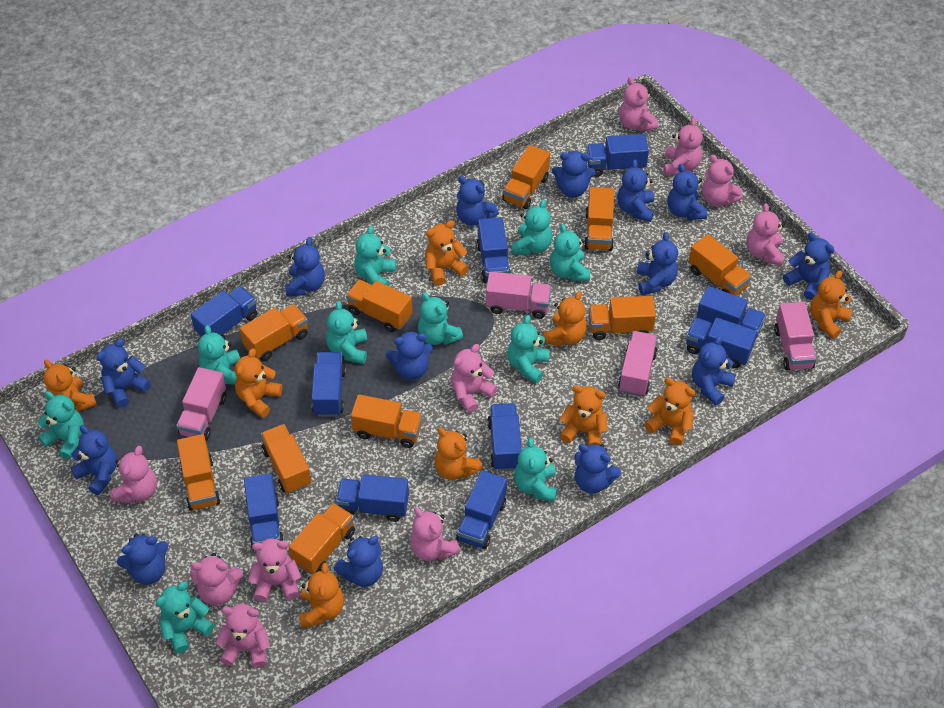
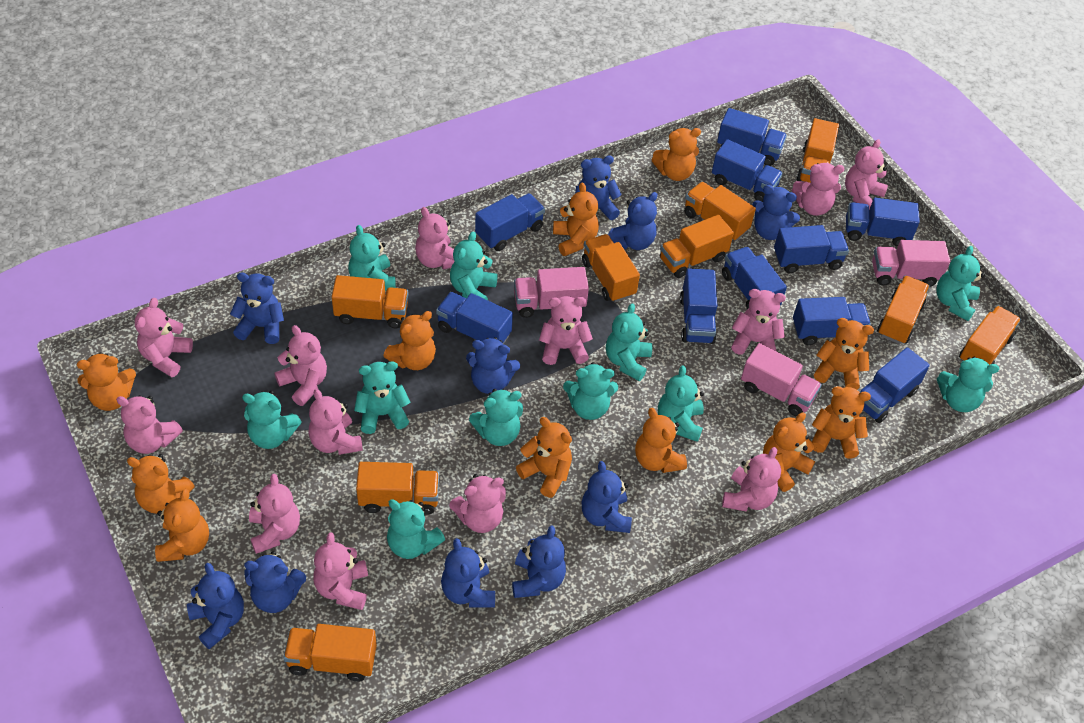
blue teddy bear: [71,425,117,495] [96,339,151,408] [117,534,168,585] [285,237,325,297] [334,536,383,587] [386,331,433,380] [456,176,499,226] [552,151,596,198] [575,443,621,494] [617,159,654,222] [637,232,678,295] [667,164,707,220] [692,336,736,405] [783,233,834,300] = 14 -> [187,563,244,649] [230,273,284,344] [244,551,306,613] [441,538,495,607] [466,337,520,394] [512,526,566,598] [575,155,622,220] [582,461,632,533] [608,192,658,250] [752,185,800,240] = 10
orange teddy bear: [43,360,97,412] [235,348,282,418] [299,563,344,628] [425,220,469,286] [434,428,483,480] [543,291,587,347] [560,385,608,446] [644,377,695,445] [810,271,853,339] = 9 -> [77,352,136,411] [127,454,195,514] [155,489,209,562] [383,311,436,370] [516,417,572,498] [553,182,599,256] [635,408,687,473] [651,128,701,181] [763,412,815,492] [812,386,871,458] [814,318,874,390] = 11
orange truck: [177,434,220,510] [240,304,308,361] [261,424,311,494] [289,503,355,574] [346,280,412,332] [351,394,423,448] [502,145,550,209] [584,187,614,251] [589,296,656,340] [689,234,752,296] = 10 -> [283,624,377,682] [332,275,408,328] [356,462,439,515] [582,234,640,302] [660,215,734,278] [684,182,756,241] [796,118,839,183] [877,276,930,344] [959,306,1021,365] = 9
pink teddy bear: [111,446,157,503] [190,553,243,606] [216,604,270,668] [248,538,301,602] [410,508,460,561] [451,344,498,413] [619,77,658,131] [663,117,703,176] [702,155,743,206] [747,203,785,266] = 10 -> [116,395,183,454] [135,298,193,377] [249,474,300,554] [275,325,327,406] [309,389,363,455] [313,532,368,610] [415,207,455,270] [449,474,506,533] [539,296,593,365] [722,447,781,511] [731,289,786,355] [792,163,844,216] [845,139,888,209] = 13
pink truck: [176,367,226,441] [486,271,551,319] [618,331,658,397] [774,302,817,370] = 4 -> [514,267,589,318] [741,343,822,417] [872,240,950,287] = 3
turquoise teddy bear: [38,391,84,459] [156,582,214,654] [198,325,240,385] [326,301,368,364] [354,226,396,286] [418,292,463,345] [507,315,550,383] [511,199,552,256] [514,438,557,502] [550,224,590,281] = 10 -> [242,391,301,449] [348,225,395,291] [354,361,410,434] [387,499,445,559] [450,231,498,300] [469,389,523,446] [563,363,618,420] [606,303,652,381] [658,365,704,442] [936,246,985,321] [937,357,999,412] = 11

